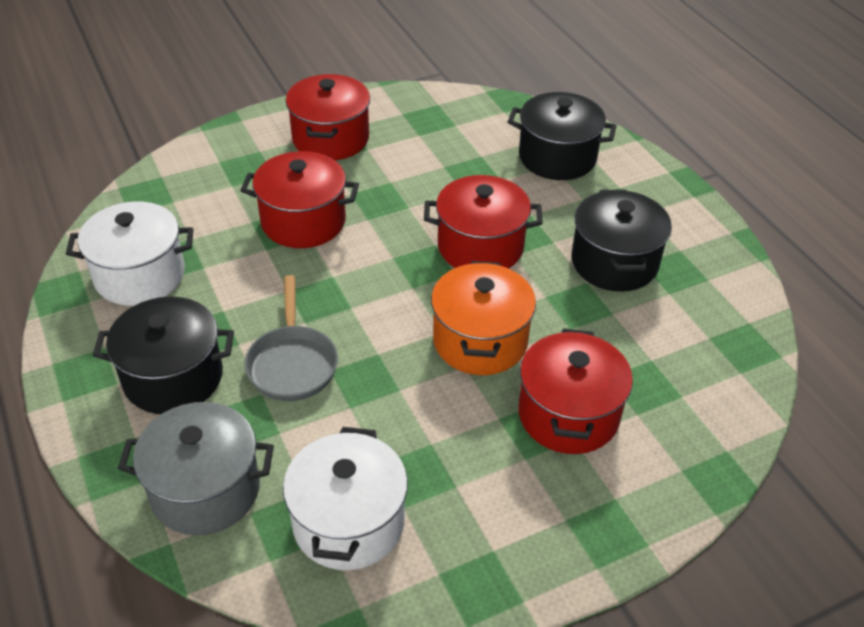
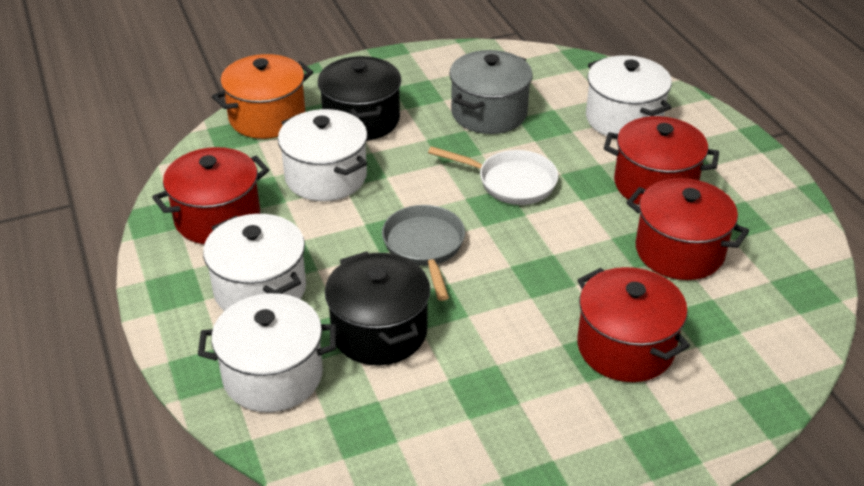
black pot: [93,297,234,414] [508,92,616,180] [571,190,672,292] = 3 -> [318,56,401,141] [325,251,430,366] = 2
white pan: none = 0 -> [428,146,558,205] = 1
white pot: [66,201,194,306] [283,427,408,570] = 2 -> [198,293,336,412] [203,214,306,311] [278,109,368,201] [586,55,672,136] = 4

